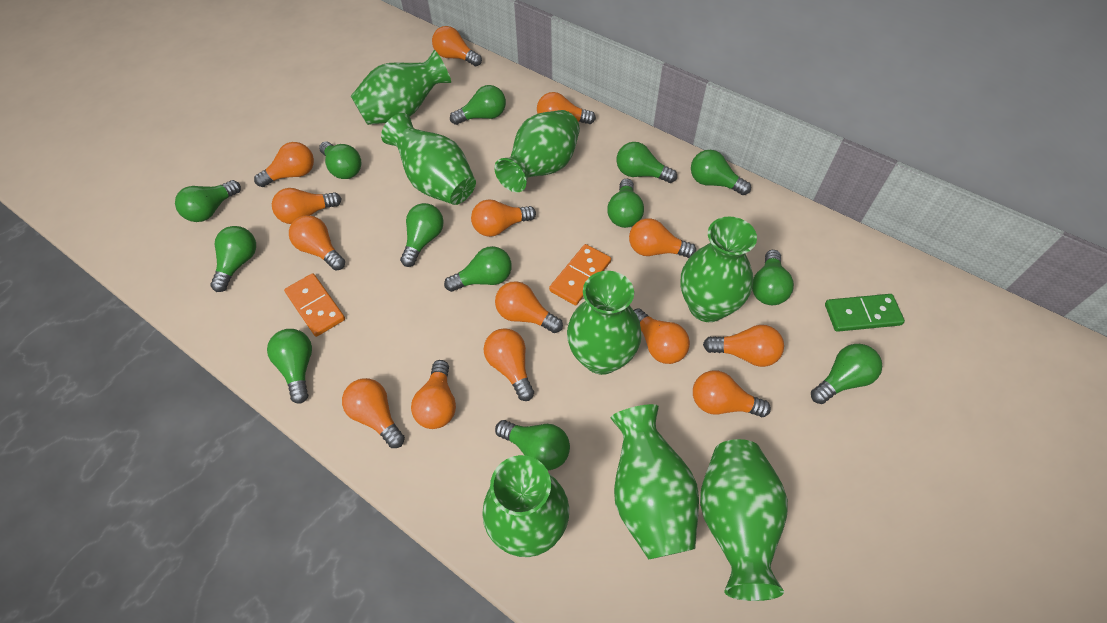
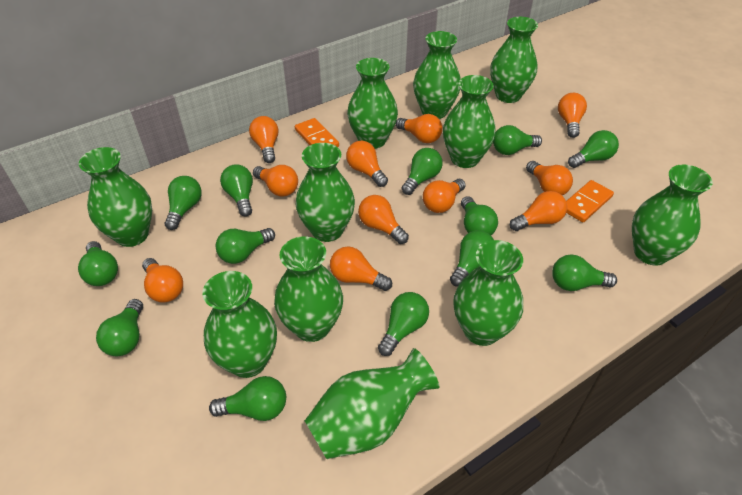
green domino: [825,294,905,332] = 1 -> none = 0
green vase: [351,50,451,125] [381,113,476,205] [482,455,569,557] [494,110,580,192] [567,271,642,375] [611,404,699,560] [681,216,757,322] [700,439,788,601] = 8 -> [79,147,152,247] [202,271,277,378] [274,236,343,342] [295,143,355,242] [305,348,439,459] [347,58,398,149] [413,31,461,119] [443,75,496,168] [453,240,523,346] [490,17,538,103] [632,165,713,266] = 11
orange light bulb: [254,142,314,187] [272,188,342,224] [289,215,345,270] [342,378,405,448] [411,360,456,429] [432,26,482,66] [471,199,536,237] [484,328,534,401] [495,281,563,333] [537,92,596,124] [629,218,696,258] [634,308,690,364] [693,370,771,417] [703,325,784,367] = 14 -> [142,258,183,303] [249,116,278,163] [253,165,298,197] [330,246,392,291] [346,141,388,187] [358,195,409,244] [396,114,443,143] [423,179,466,213] [510,191,567,231] [526,161,573,195] [558,93,587,138] = 11

